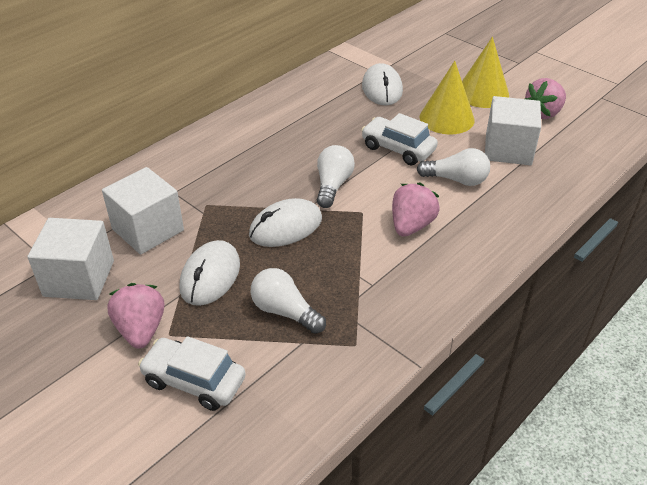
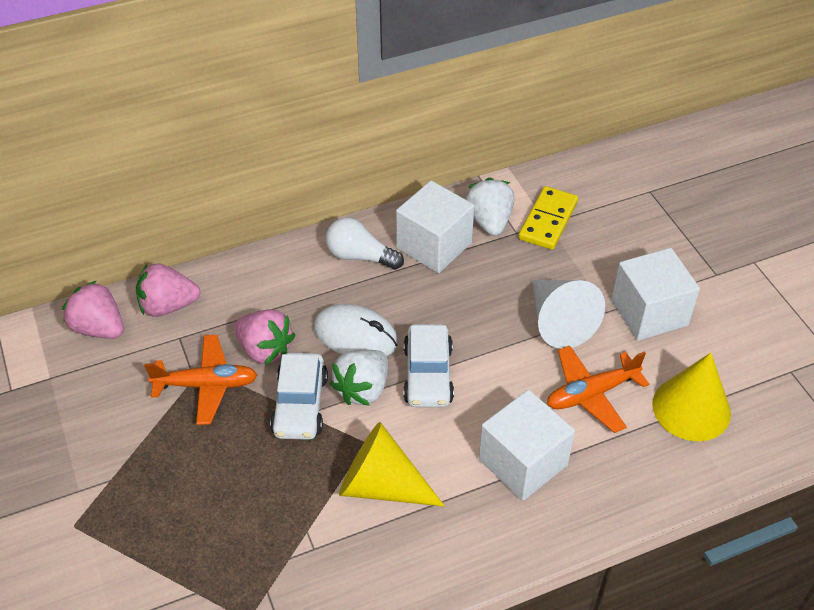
orange plane: none = 0 -> [144,335,257,425] [547,345,649,433] = 2
white cone: none = 0 -> [532,280,605,349] = 1
white light bulb: [251,268,326,334] [317,145,355,208] [417,148,490,186] = 3 -> [326,217,404,270] = 1
white mouse: [180,240,240,306] [249,198,322,247] [362,63,403,105] = 3 -> [314,304,398,356] = 1
white strawberry: none = 0 -> [330,350,388,406] [465,178,514,236] = 2
yellow domino: none = 0 -> [519,186,578,250] = 1

